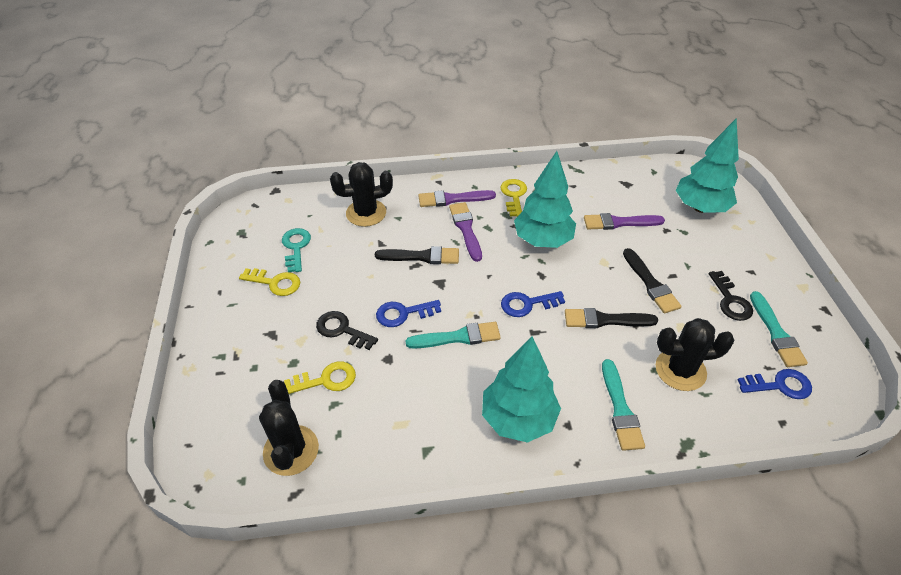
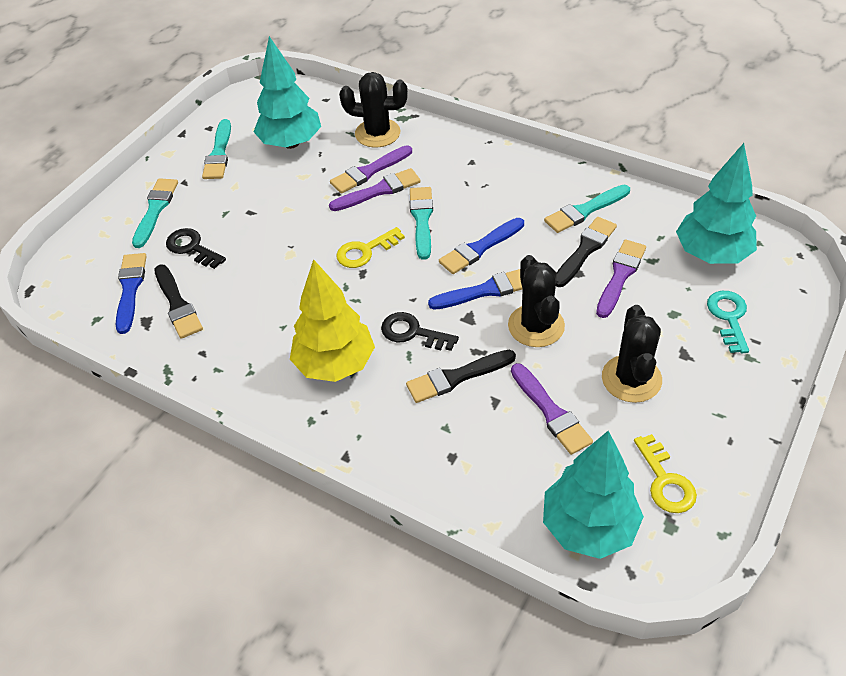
blue brush: none = 0 -> [115,253,147,334] [428,269,523,310] [439,218,524,274] = 3
blue key: [376,300,441,327] [501,291,565,317] [738,369,812,399] = 3 -> none = 0
purple brush: [418,190,496,207] [449,202,482,262] [584,213,665,230] = 3 -> [329,168,421,211] [330,145,412,194] [511,363,593,455] [596,239,646,318] = 4
turquoise brush: [406,322,501,349] [602,359,645,451] [750,291,808,367] = 3 -> [132,178,178,248] [202,119,231,179] [410,187,433,260] [544,185,630,233] = 4
yellow key: [239,268,300,296] [284,361,356,394] [500,179,527,217] = 3 -> [336,227,405,268] [634,434,697,513] = 2
yellow tree: none = 0 -> [290,259,375,382] = 1

